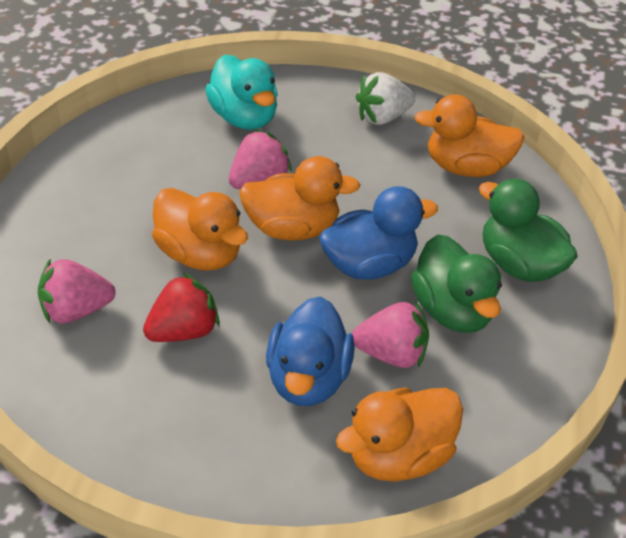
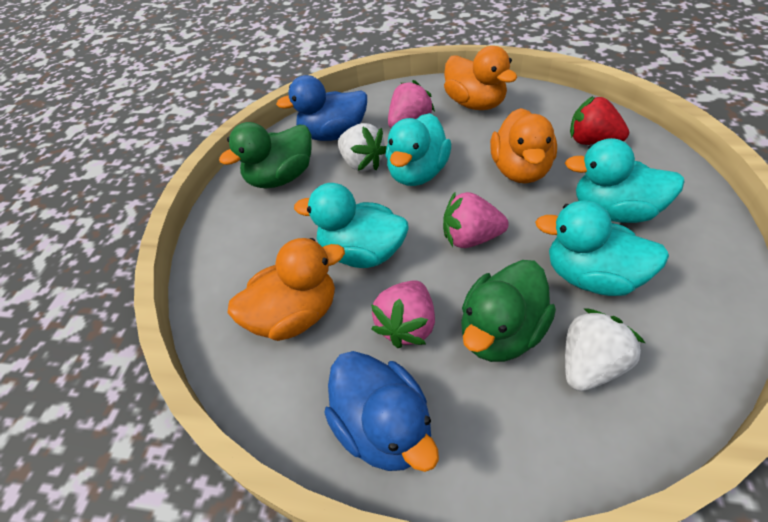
orange duck: [152,188,248,271] [239,156,360,241] [336,388,463,482] [414,94,524,177] = 4 -> [228,238,345,341] [444,46,517,110] [490,108,557,184] = 3
turquoise duck: [205,55,278,130] = 1 -> [294,183,409,268] [386,113,451,186] [535,201,669,296] [565,138,685,223] = 4
white strawberry: [356,72,415,125] = 1 -> [338,123,387,171] [565,308,645,391] = 2

